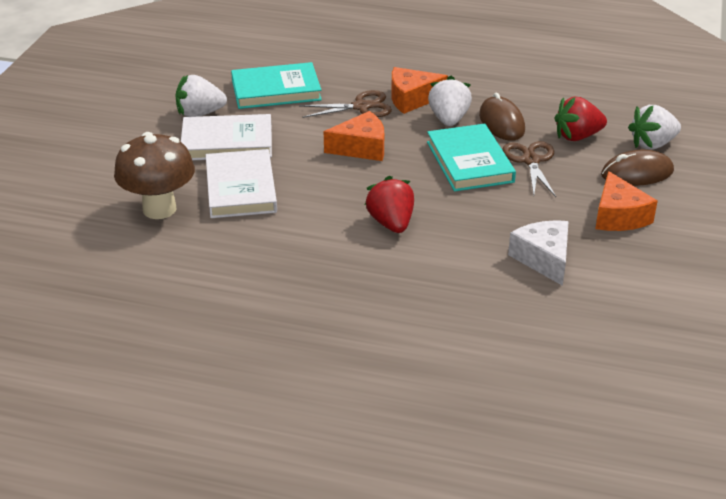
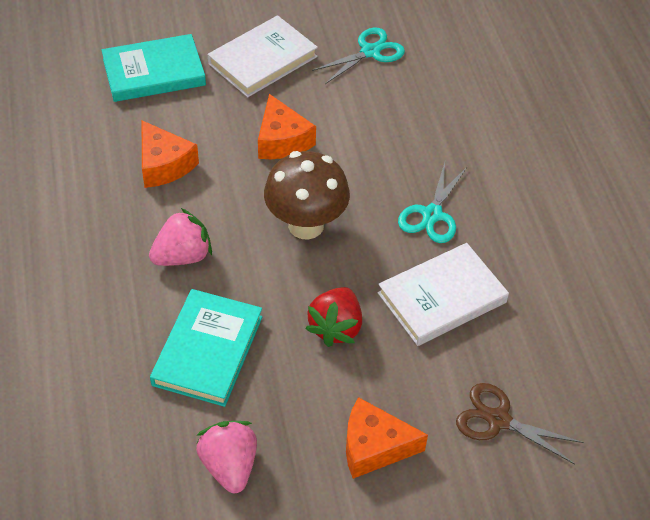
brown mouse: [479,93,525,141] [601,150,674,186] = 2 -> none = 0
brown scissors: [299,90,392,118] [502,141,556,197] = 2 -> [456,383,584,465] = 1
pink strawberry: none = 0 -> [149,208,212,266] [196,421,257,493] = 2
red strawberry: [365,176,414,233] [554,97,607,141] = 2 -> [305,287,362,347] = 1
turquoise scissors: none = 0 -> [312,28,405,84] [398,162,468,243] = 2
white cheese: [508,220,569,286] = 1 -> none = 0
white strawberry: [176,75,227,117] [428,76,472,126] [628,105,681,150] = 3 -> none = 0

